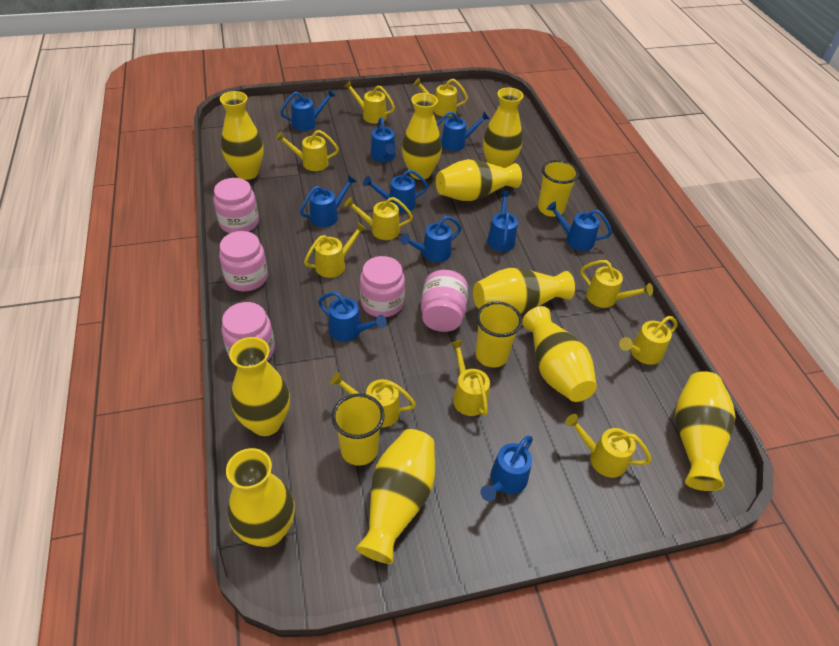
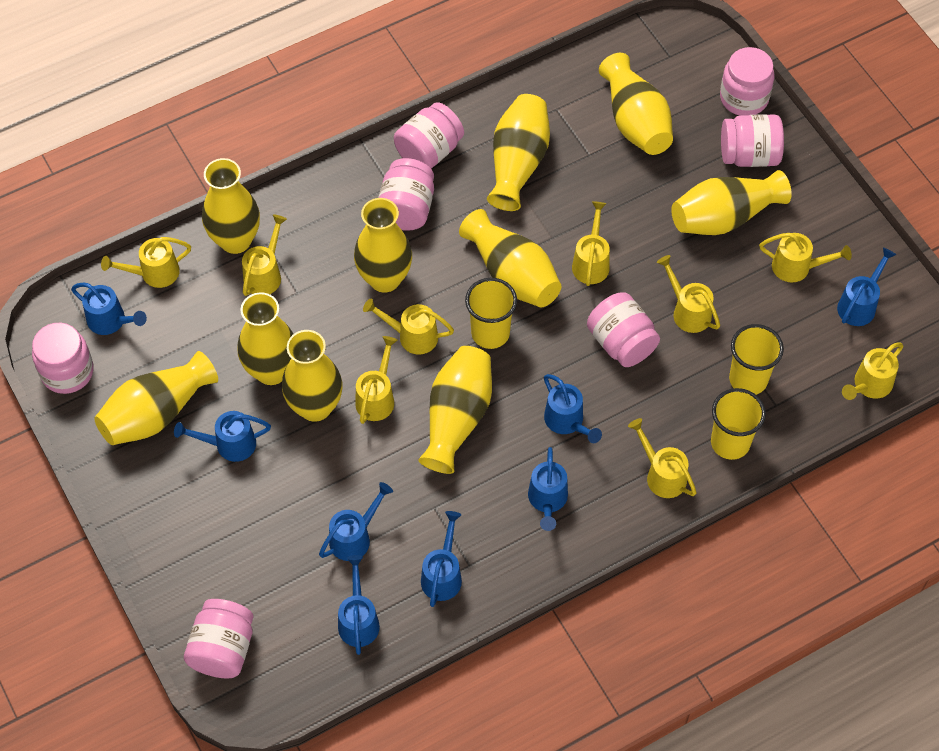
blue watering can: [280,89,336,131] [300,175,357,227] [318,292,387,342] [363,169,428,213] [371,117,396,162] [400,216,462,262] [437,111,490,151] [480,436,533,501] [487,191,518,251] [547,202,612,251] = 10 -> [71,282,147,335] [174,411,271,462] [319,482,393,561] [338,555,380,655] [421,511,462,607] [528,447,568,531] [544,374,602,443] [837,247,896,326] = 8
pink jar: [213,178,259,233] [219,231,268,291] [221,302,275,361] [360,256,405,317] [421,270,468,332] = 5 -> [32,323,94,394] [184,599,254,679] [378,158,434,231] [394,102,464,169] [587,292,660,367] [720,47,774,115] [721,114,784,167] = 7
yellow watering can: [275,130,339,171] [304,222,367,278] [330,372,416,428] [344,81,395,124] [344,197,413,240] [413,78,468,117] [450,340,490,416] [565,414,652,478] [580,260,653,308] [619,316,677,365] = 10 -> [101,237,191,288] [242,215,287,296] [355,336,398,424] [363,299,454,355] [572,202,610,286] [628,418,697,498] [657,255,720,333] [759,233,852,282] [842,342,904,400] = 9

